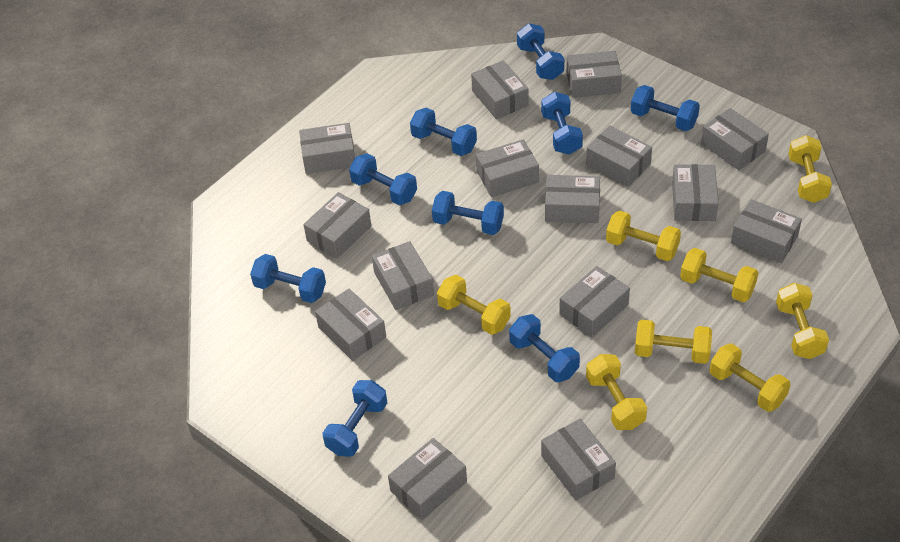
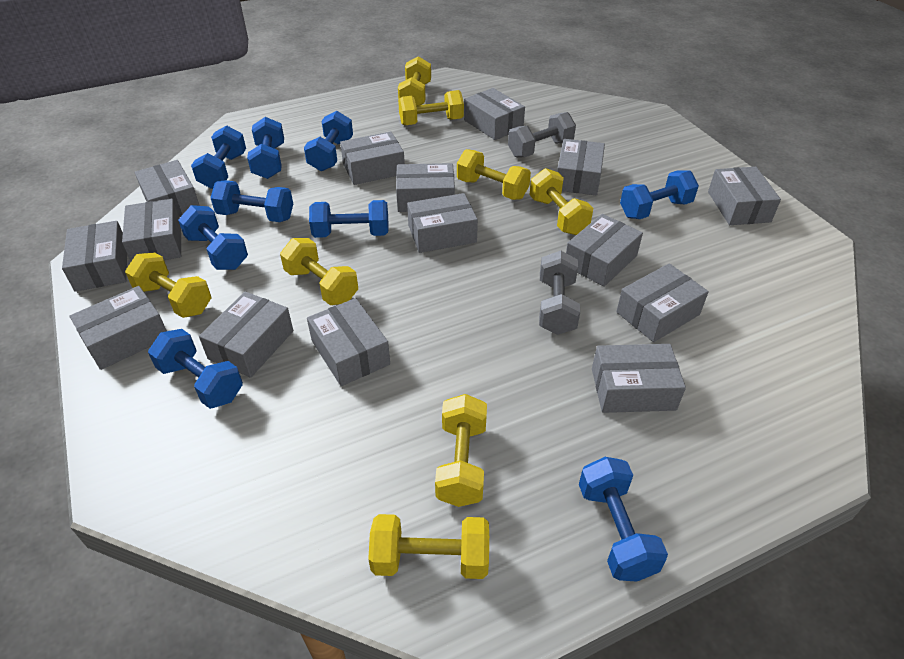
grey dumbbell: none = 0 -> [508,112,576,158] [539,251,580,335] = 2

